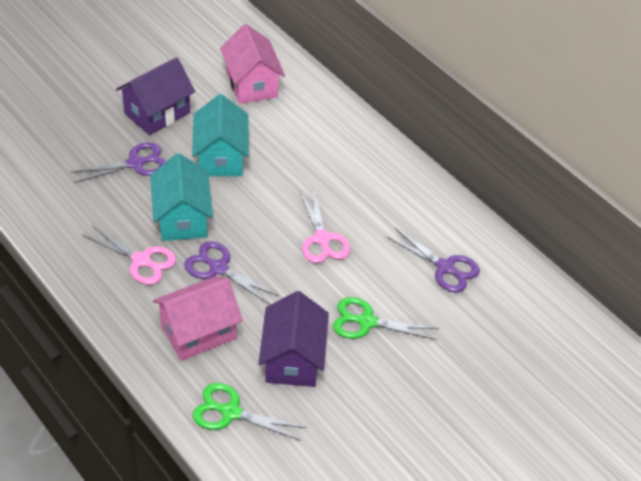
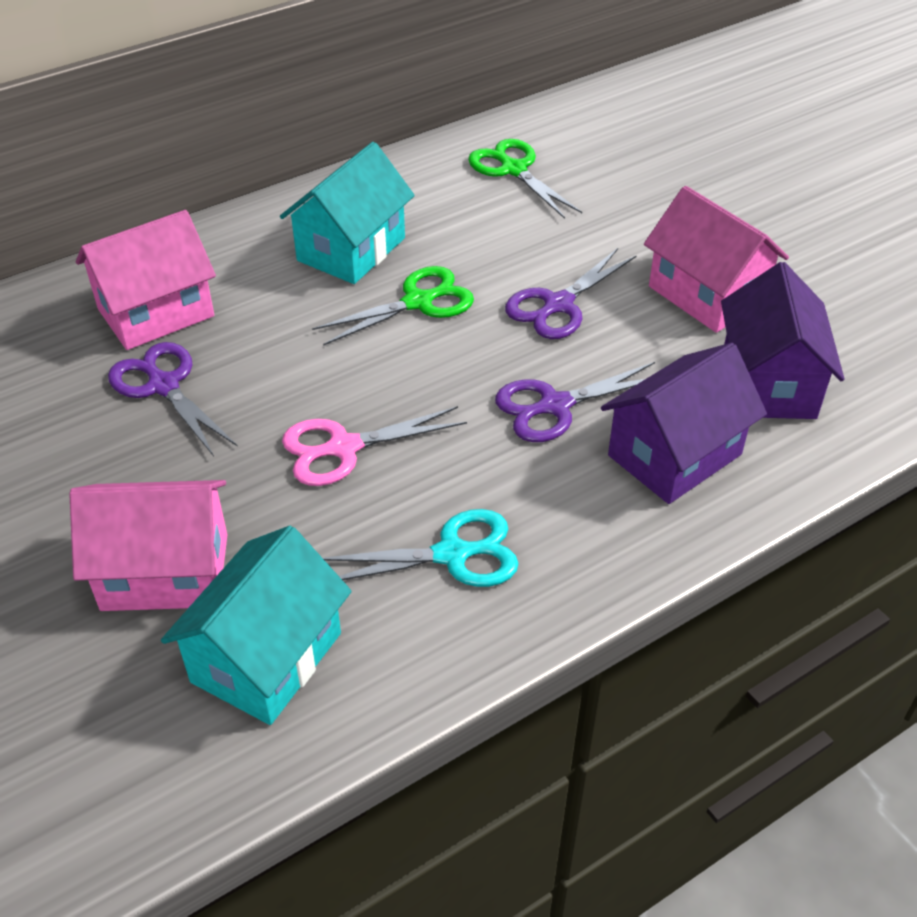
pink house: [153,276,243,361] [220,24,285,104] = 2 -> [69,480,228,611] [76,210,216,350] [644,186,789,333] = 3
pink scissors: [82,225,176,285] [300,189,350,263] = 2 -> [282,406,467,486] = 1
turquoise scissors: none = 0 -> [323,509,519,587] = 1

